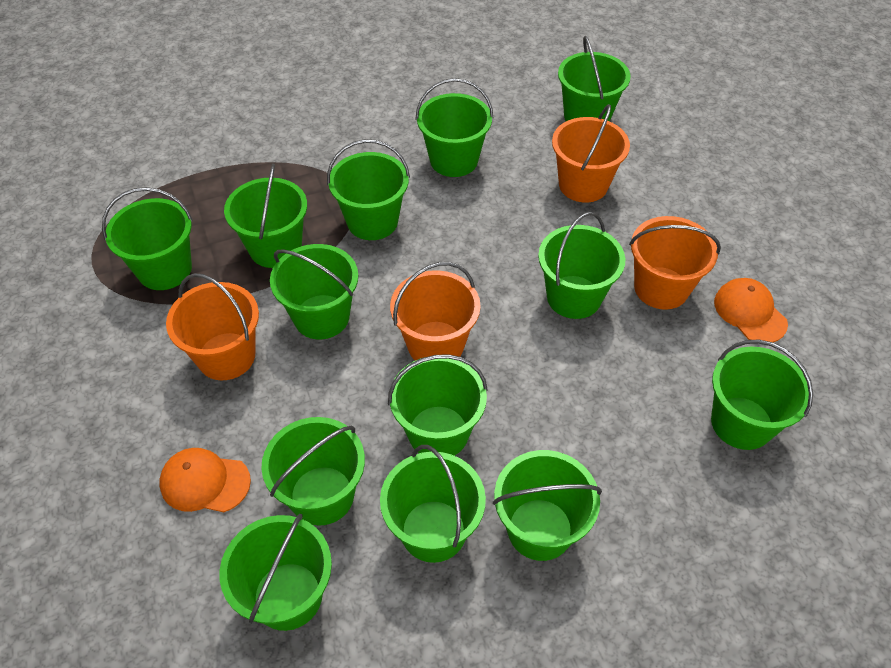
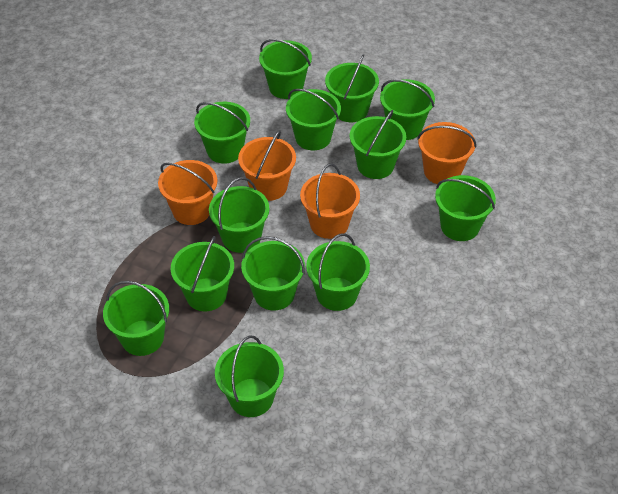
orange cap: [159,448,251,512] [714,278,788,342] = 2 -> none = 0

